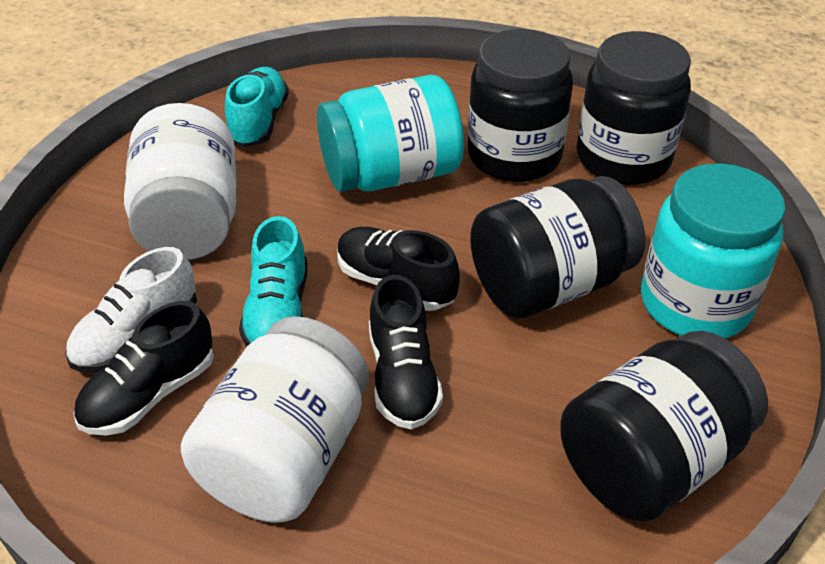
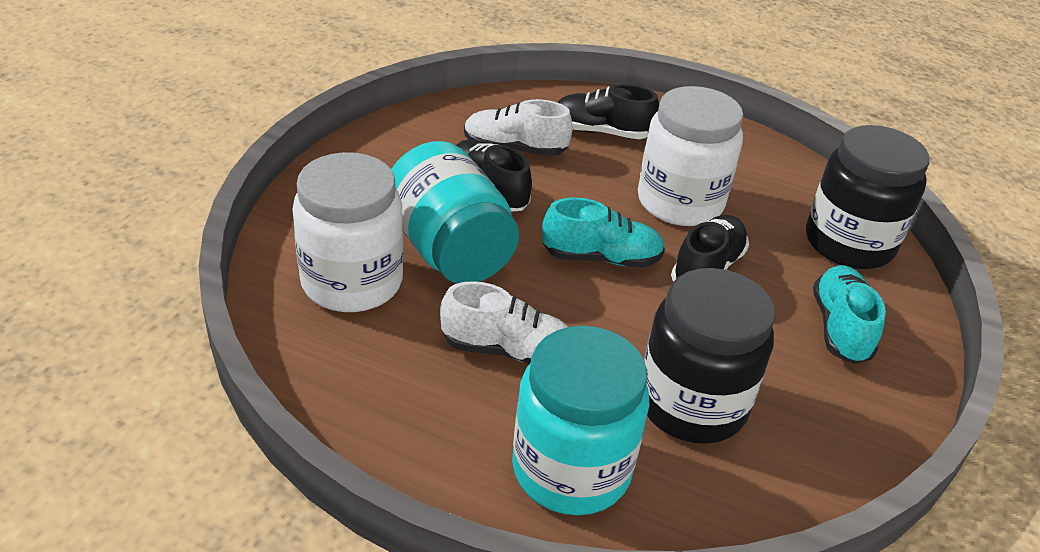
black jar: [468,29,573,182] [470,176,645,319] [560,331,768,522] [577,31,691,185] = 4 -> [644,268,775,444] [806,125,929,269] = 2
white shoe: [65,247,197,373] = 1 -> [440,281,568,364] [464,99,573,156] = 2

